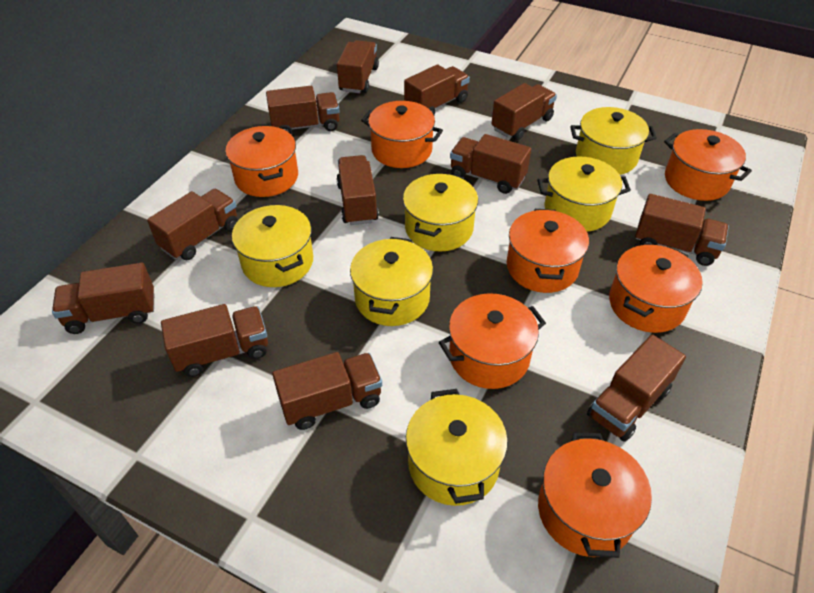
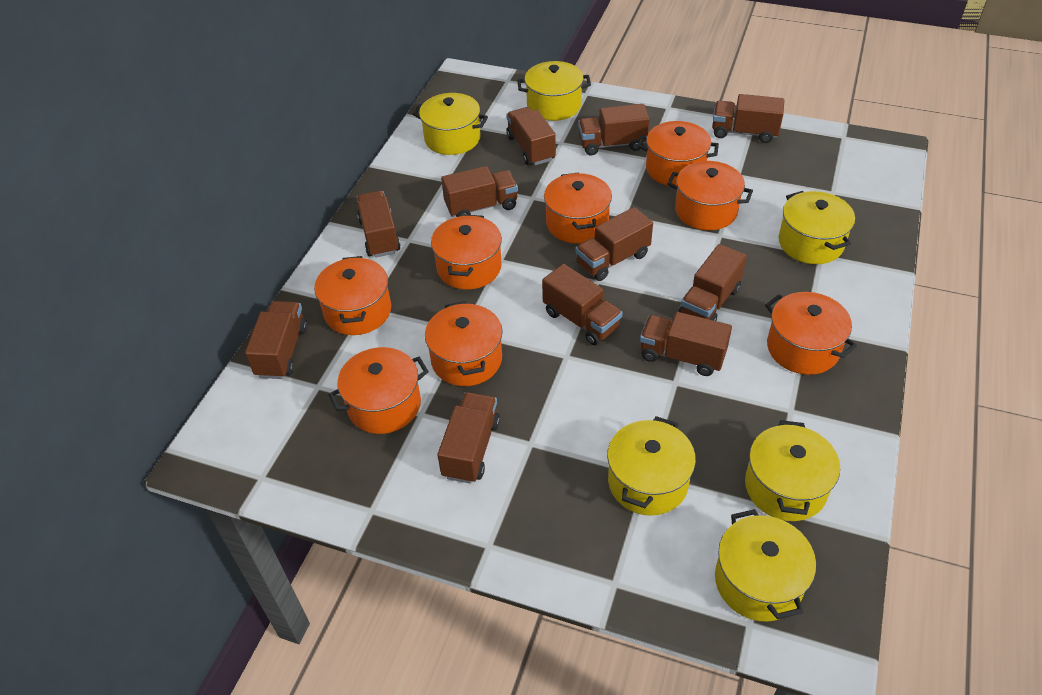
brown truck: [52,263,154,334] [147,189,238,260] [161,304,268,377] [266,86,340,134] [272,352,382,430] [336,155,379,225] [337,40,379,93] [404,64,470,115] [450,134,531,194] [492,83,557,140] [587,334,686,442] [635,194,729,266] = 12 -> [245,301,308,379] [357,191,400,258] [437,392,500,484] [441,166,518,217] [506,107,556,165] [542,264,623,345] [575,207,653,281] [578,104,650,155] [640,312,732,376] [679,244,747,321] [712,94,784,143] = 11
orange pot: [226,126,298,197] [361,101,443,168] [439,293,546,389] [507,209,589,293] [538,432,652,558] [609,245,703,333] [664,129,752,201] = 7 -> [314,256,391,335] [328,347,429,434] [425,301,502,386] [431,215,502,289] [544,173,612,244] [638,121,719,186] [667,161,753,230] [765,292,857,375] = 8

